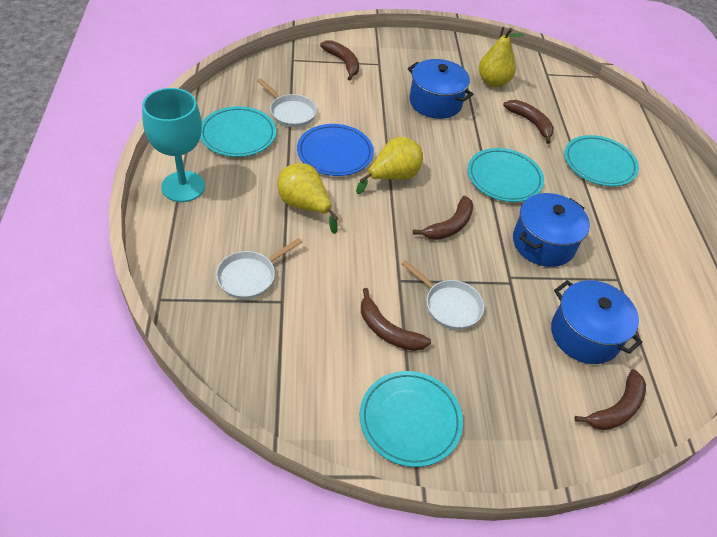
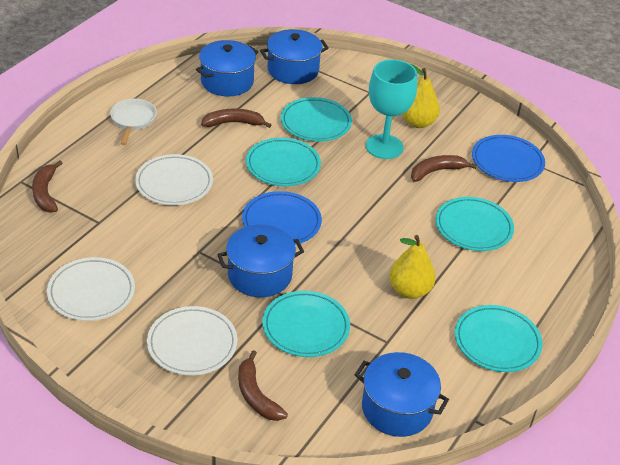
blue plate: [297,124,374,176] = 1 -> [242,191,322,245] [472,135,545,182] = 2
blue pot: [408,59,473,119] [513,193,590,267] [551,280,643,364] = 3 -> [196,40,258,96] [217,224,304,297] [260,29,329,84] [355,352,449,437] = 4
brown banana: [320,40,359,81] [361,288,431,351] [413,196,473,240] [503,100,554,144] [574,369,646,430] = 5 -> [32,160,63,213] [201,109,271,128] [238,350,288,421] [411,155,477,182] = 4
turquoise plate: [200,106,276,157] [359,371,463,467] [468,148,544,202] [564,135,639,186] = 4 -> [246,138,321,186] [262,291,350,357] [281,97,352,142] [436,197,514,251] [455,305,542,372] = 5
white pan: [216,238,303,299] [257,78,317,127] [402,260,484,330] = 3 -> [110,99,157,145] = 1
white plate: none = 0 -> [47,257,135,321] [135,154,213,205] [147,306,237,375] = 3
yellow pear: [277,163,339,234] [356,137,423,194] [479,28,524,87] = 3 -> [389,235,436,299] [402,64,440,128] = 2

